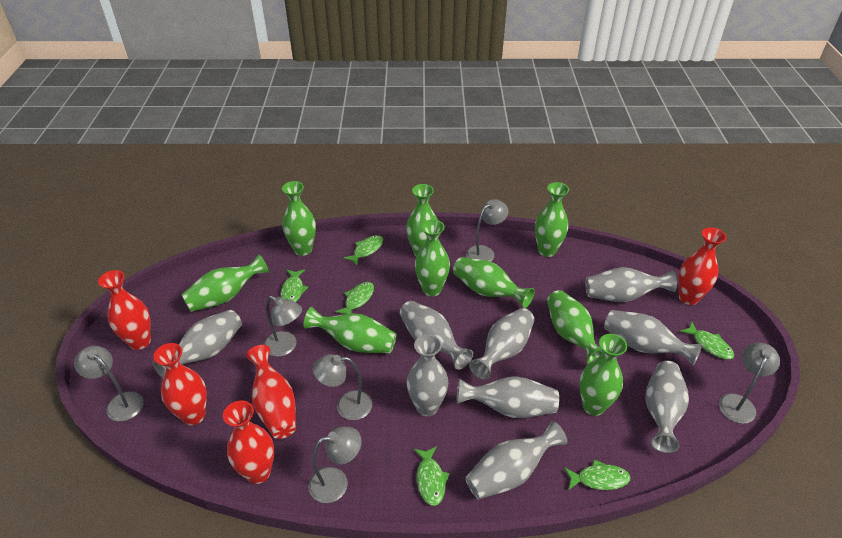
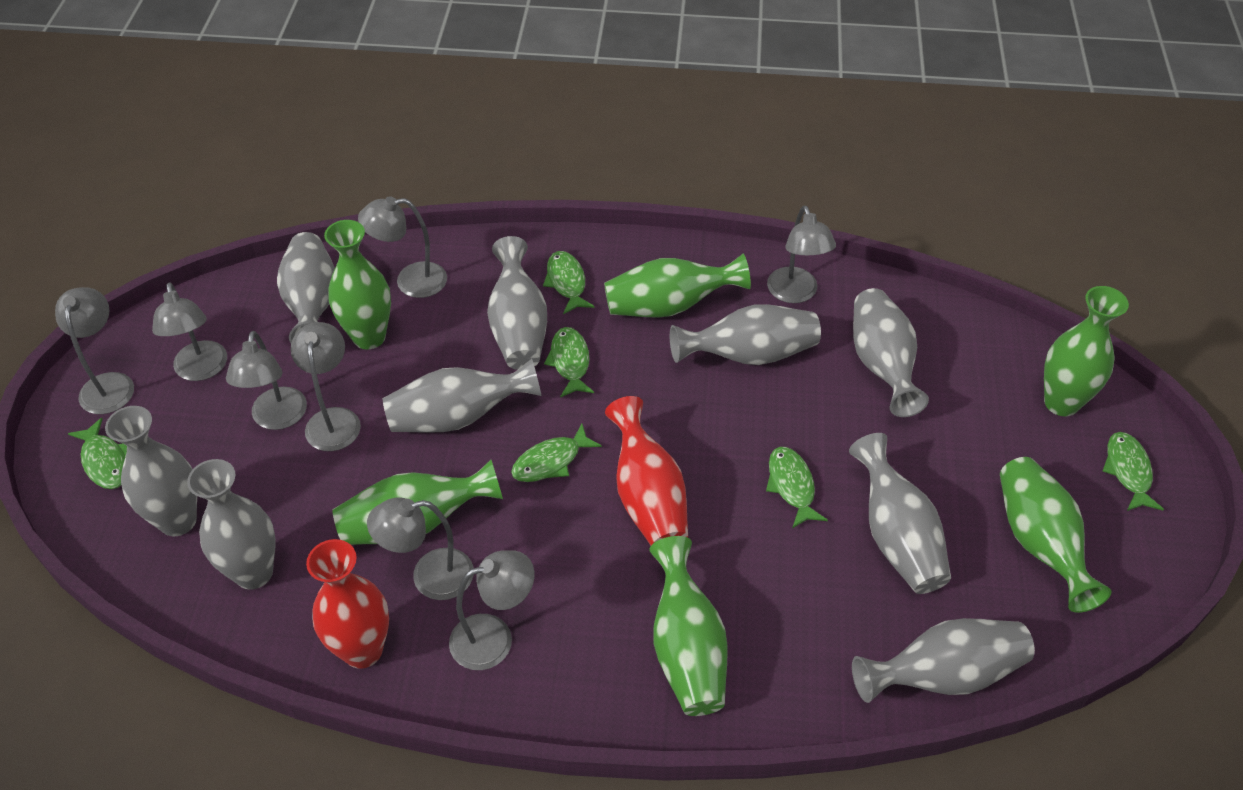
green vase: [181,254,269,312] [282,181,316,256] [303,307,396,353] [406,184,438,256] [415,219,450,296] [453,257,535,308] [535,182,569,257] [547,290,603,364] [579,334,627,416] = 9 -> [324,220,391,349] [332,460,503,545] [604,254,751,318] [649,536,728,716] [1000,457,1112,613] [1044,286,1129,416] = 6
grey lamp: [74,346,144,421] [264,295,302,357] [308,427,361,503] [313,354,372,420] [466,199,508,262] [719,343,780,424] = 6 -> [55,287,134,414] [152,282,227,381] [226,331,307,430] [291,322,361,451] [358,196,447,298] [367,497,474,600] [449,550,535,670] [767,206,836,303] = 8
red vase: [98,270,151,350] [153,343,207,425] [223,400,274,484] [246,345,296,439] [678,227,726,305] = 5 -> [306,539,389,669] [605,396,688,545] = 2

